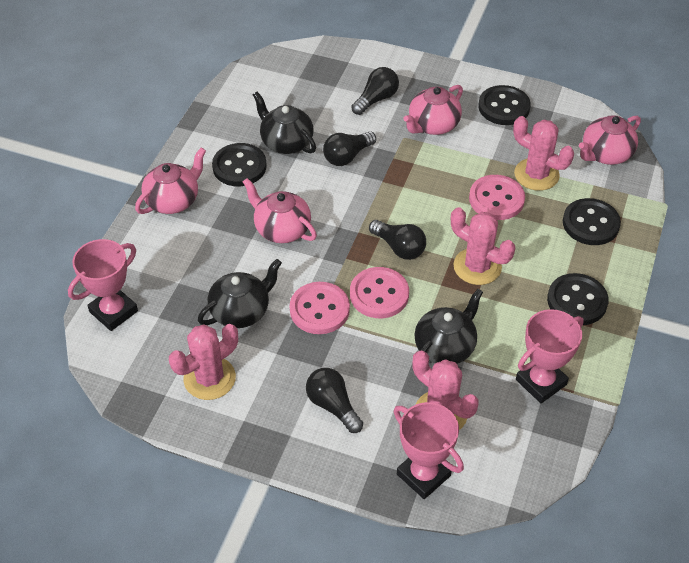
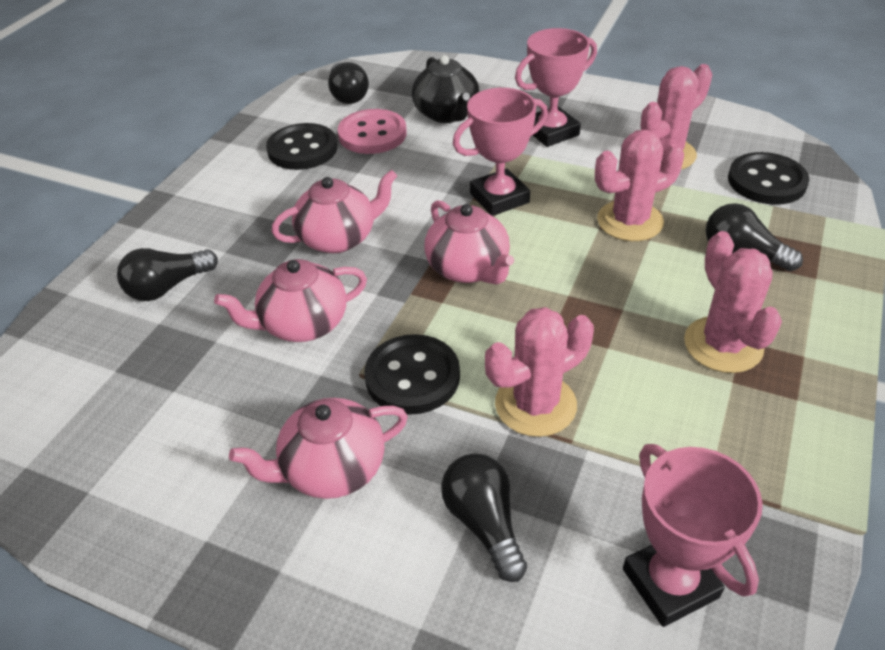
black button: [212,143,267,186] [479,85,531,125] [547,273,609,325] [563,198,621,245] = 4 -> [266,123,337,170] [365,334,460,415] [728,152,809,205] = 3
black teapot: [198,259,282,328] [253,92,316,154] [415,289,483,364] = 3 -> [412,55,479,123] = 1
pink button: [290,282,350,334] [350,267,409,318] [469,175,525,220] = 3 -> [338,109,407,154] = 1

